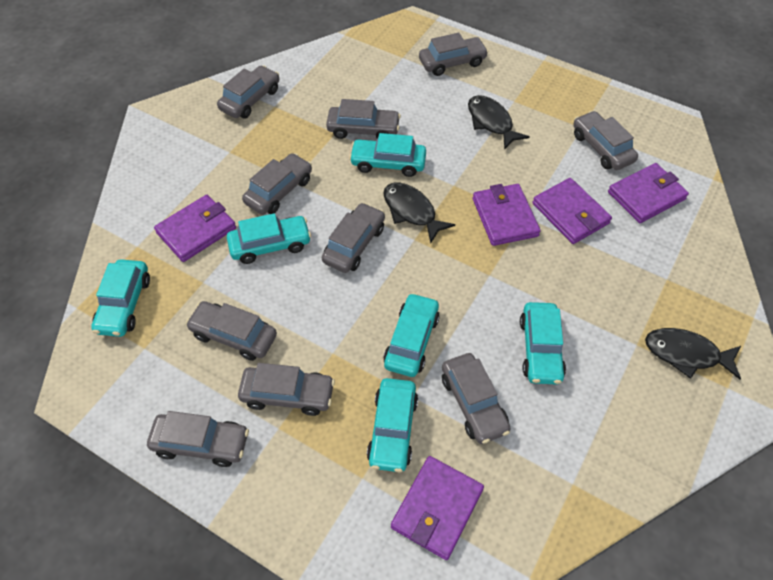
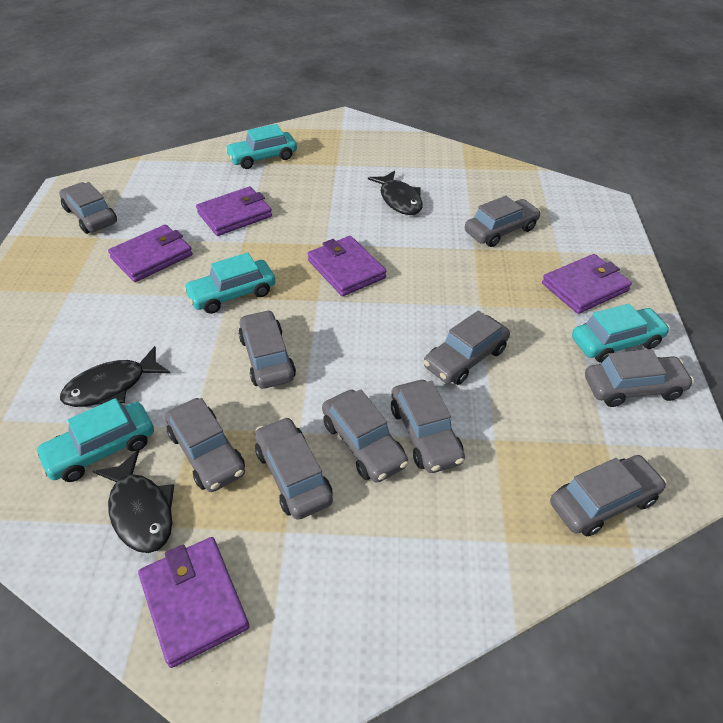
turquoise car: [91,259,150,337] [227,213,311,264] [349,133,426,177] [367,378,418,472] [383,293,440,377] [520,302,566,385] = 6 -> [35,398,154,482] [183,252,275,314] [225,124,297,169] [572,304,670,363] = 4

